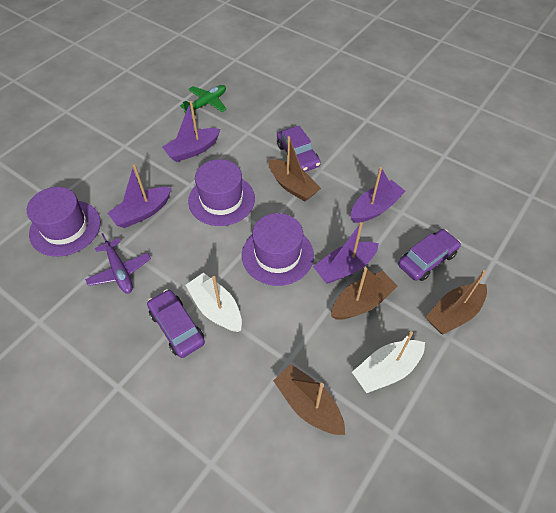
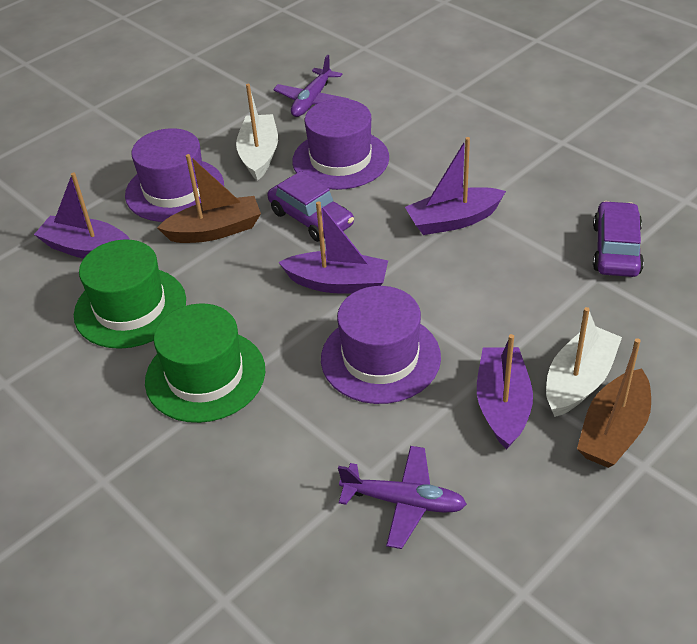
brown boat: [269,136,321,202] [273,364,345,435] [331,267,397,320] [426,270,487,334] = 4 -> [157,154,261,243] [577,338,651,468] = 2
green hat: none = 0 -> [74,239,186,349] [145,303,265,423] = 2
green plane: [180,85,227,115] = 1 -> none = 0
purple car: [147,289,205,358] [277,126,321,172] [398,229,461,281] = 3 -> [268,171,354,242] [593,201,644,277] = 2
purple plane: [85,233,151,294] = 1 -> [273,55,349,117] [338,446,467,549] = 2

